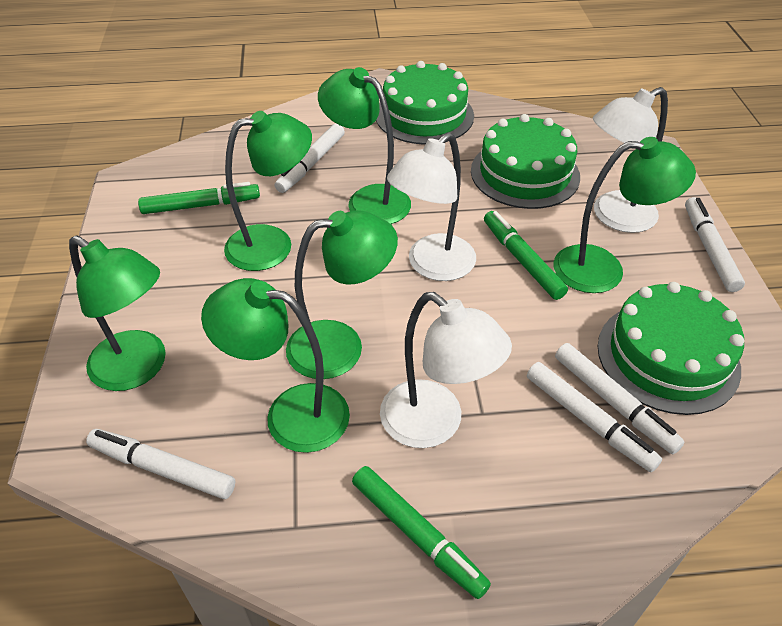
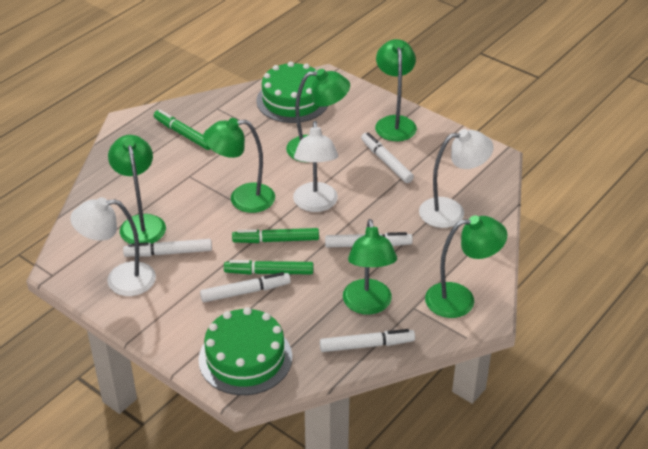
green cake: [376,61,474,145] [471,114,580,209] [598,282,744,415] = 3 -> [198,307,292,395] [256,61,328,123] = 2

